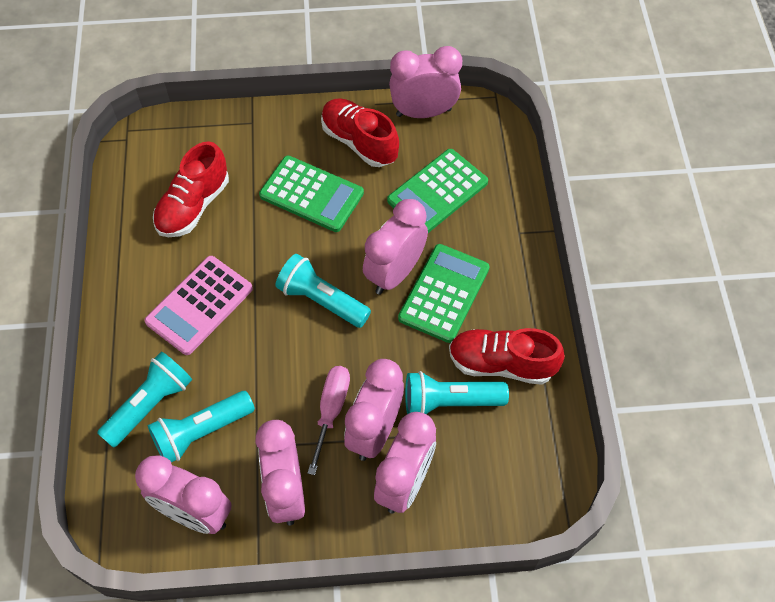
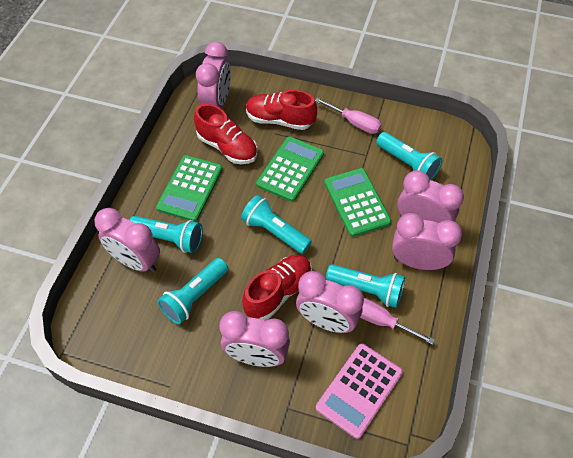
pink screwdriver: [308,366,350,475] = 1 -> [315,98,382,134] [360,298,435,345] = 2
turquoise flashlight: [97,351,192,448] [148,391,255,462] [275,254,371,328] [405,371,509,414] = 4 -> [129,216,203,253] [157,258,228,325] [241,195,312,254] [326,264,405,308] [376,132,442,180] = 5

